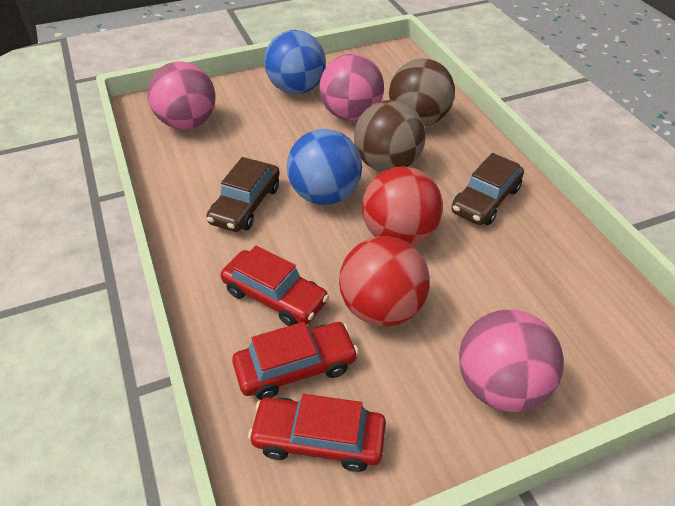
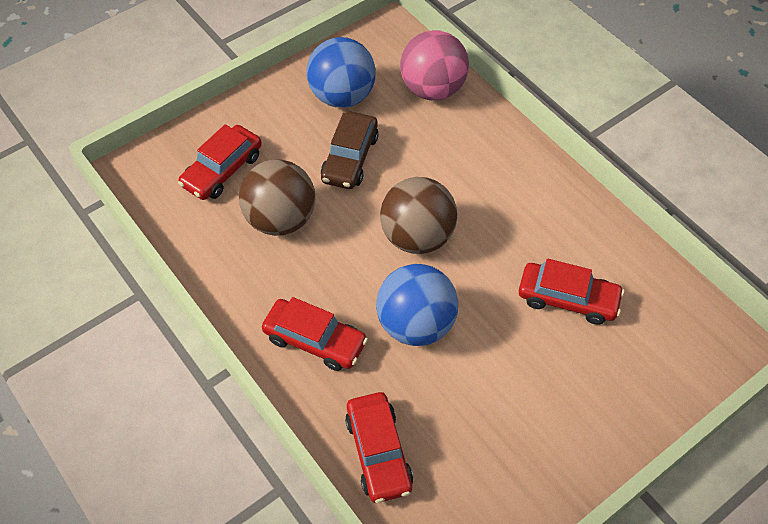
brown car: [206,157,280,232] [451,153,524,225] = 2 -> [321,112,379,189] = 1
pink ball: [148,61,215,129] [319,54,384,121] [459,309,564,412] = 3 -> [400,30,469,100] = 1
red ball: [339,236,430,326] [362,166,443,246] = 2 -> none = 0
red car: [221,246,329,326] [232,322,359,400] [248,394,386,472] = 3 -> [178,124,262,200] [262,297,368,371] [345,392,413,503] [519,259,624,325] = 4

